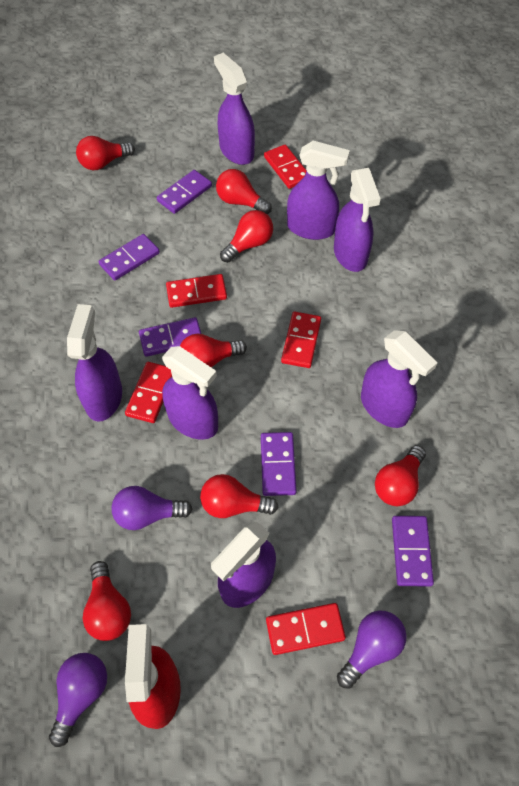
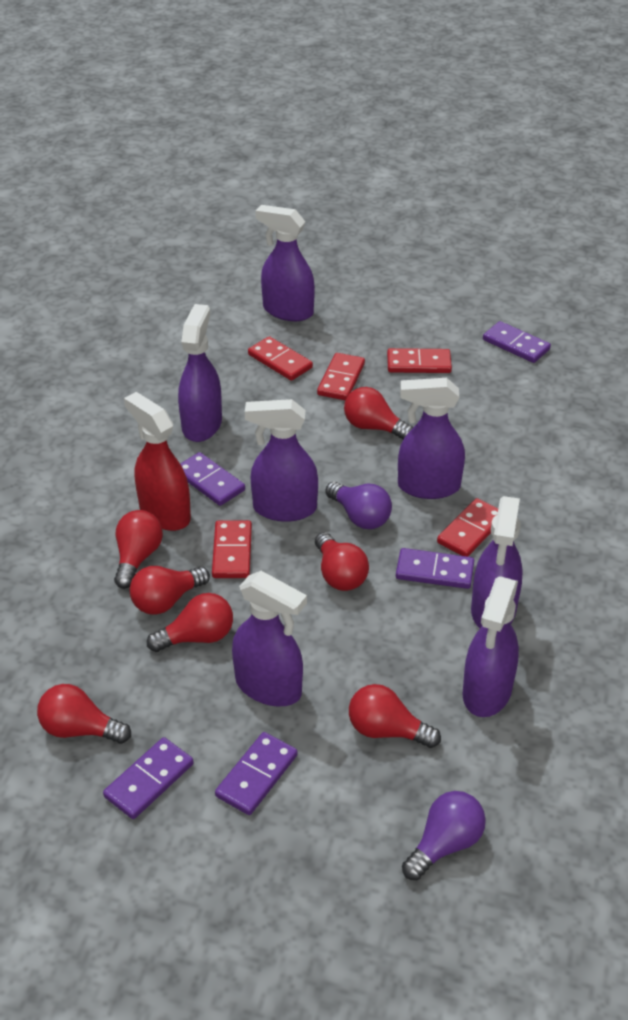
purple light bulb: [49,653,107,747] [111,486,192,530] [337,610,407,689] = 3 -> [325,482,392,529] [402,791,486,880] = 2

